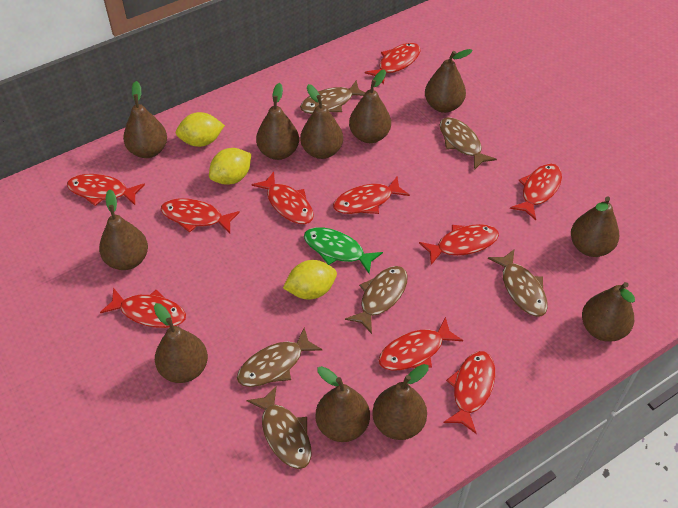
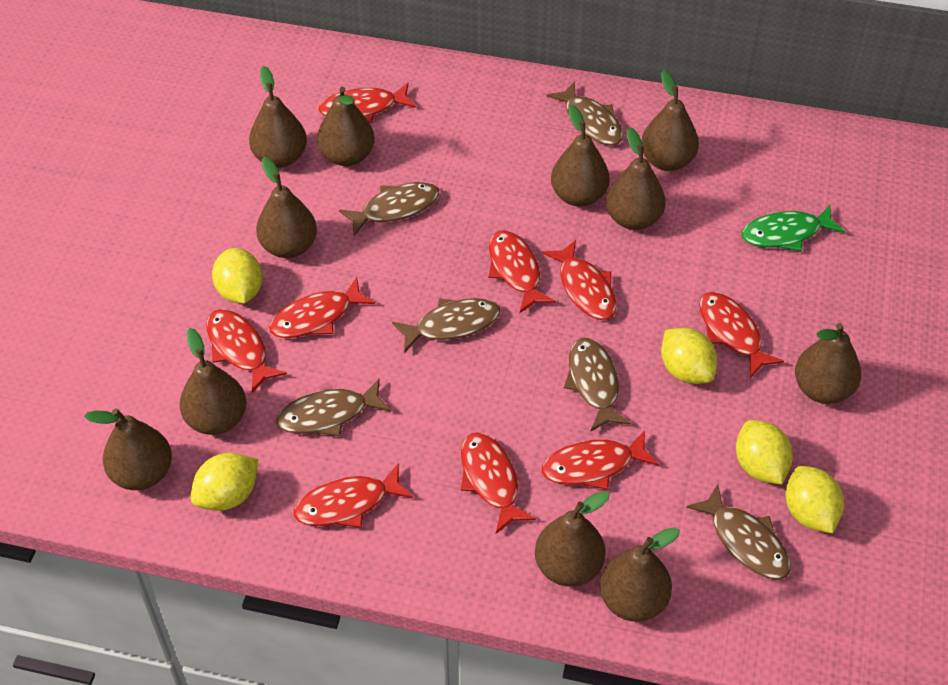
red fish: [67,174,145,206] [100,288,186,328] [161,198,240,233] [252,172,314,224] [333,177,410,214] [365,43,421,84] [379,317,463,371] [419,224,499,265] [443,351,495,434] [510,163,562,220] = 10 -> [206,309,287,393] [269,277,375,338] [294,463,413,528] [319,83,416,123] [461,432,536,534] [489,230,556,313] [542,240,616,320] [542,430,659,490] [699,292,784,378] = 9
yellow lemon: [176,112,225,147] [209,148,251,185] [283,260,337,300] = 3 -> [191,453,258,511] [212,248,262,304] [661,328,717,384] [736,420,793,484] [785,466,844,533] = 5

